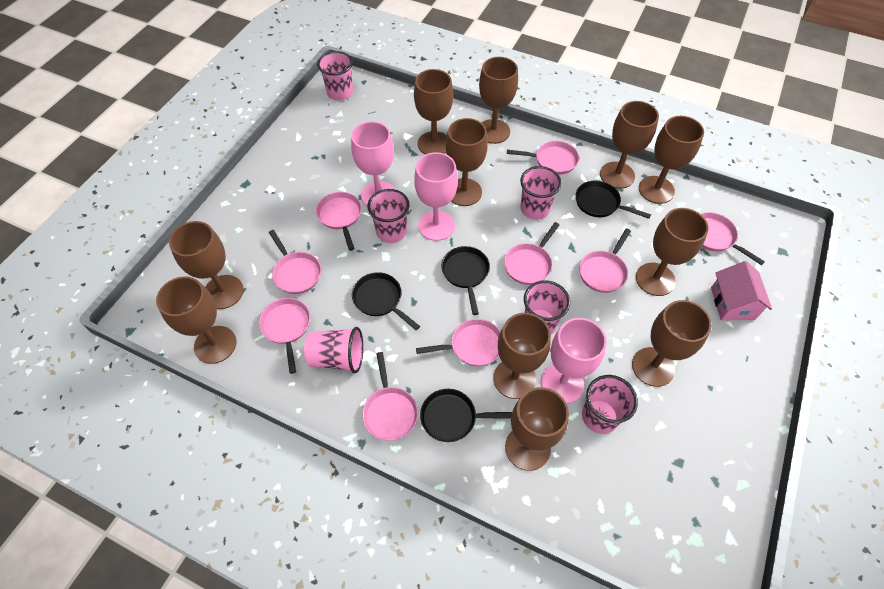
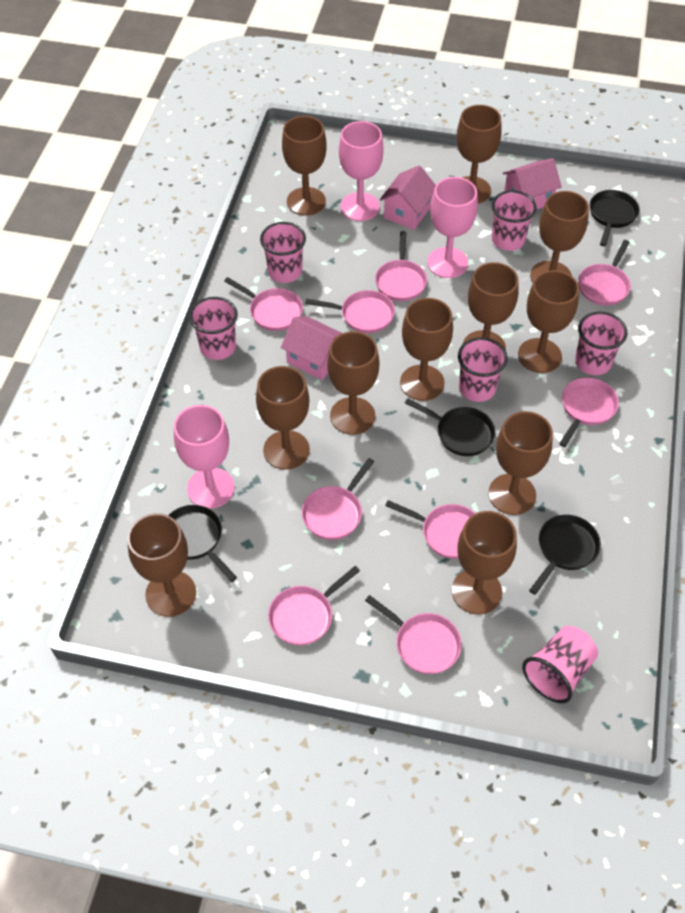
pink house: [711,261,772,321] = 1 -> [281,316,342,380] [380,166,436,230] [503,158,562,209] = 3

